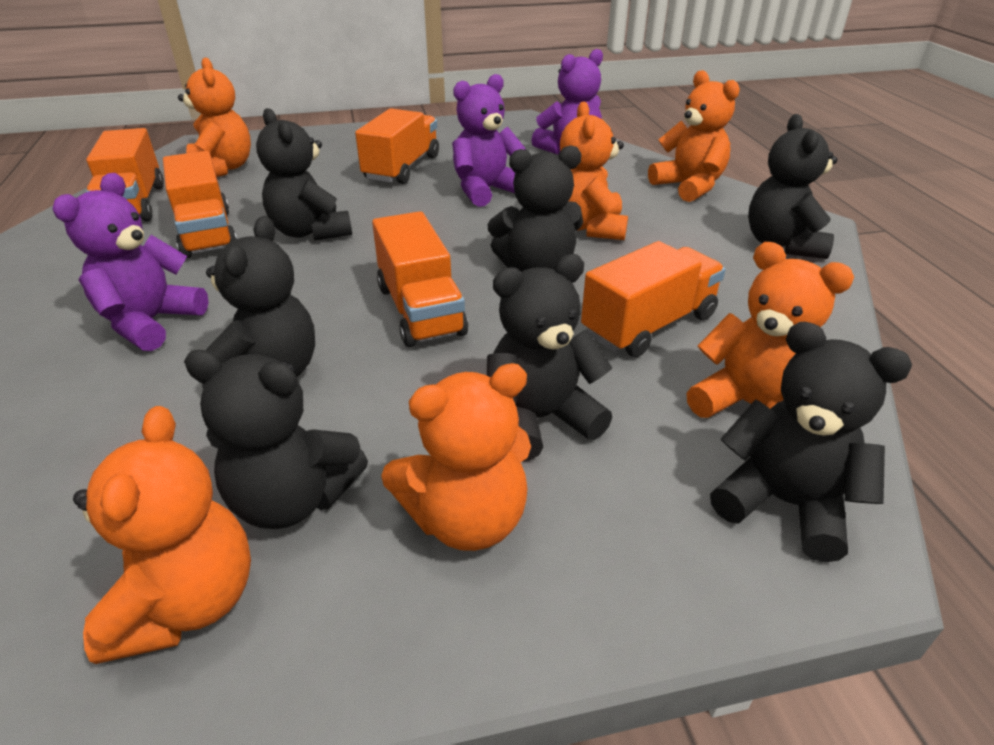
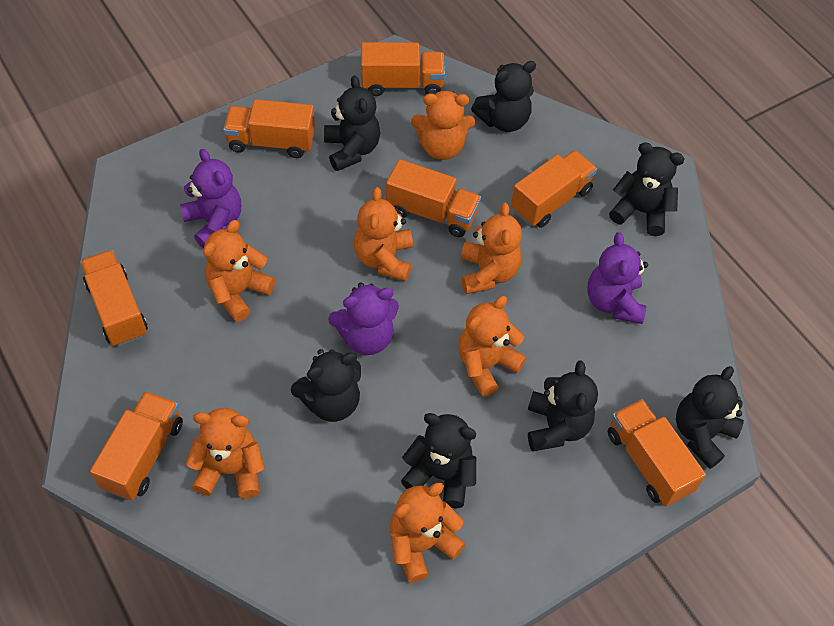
orange teddy bear: [73,406,251,664] [178,58,251,177] [381,363,531,551] [560,102,628,240] [648,70,740,202] [686,242,854,418] = 6 -> [185,408,265,499] [203,220,275,322] [354,187,413,281] [390,483,466,583] [411,90,475,160] [458,296,527,397] [461,202,522,294] = 7
orange truck: [86,128,164,221] [163,151,237,259] [355,108,439,184] [372,211,468,347] [581,241,726,357] = 5 -> [80,250,148,347] [90,391,183,500] [223,99,315,158] [361,42,445,96] [386,159,481,237] [511,150,597,228] [607,399,706,507] = 7

